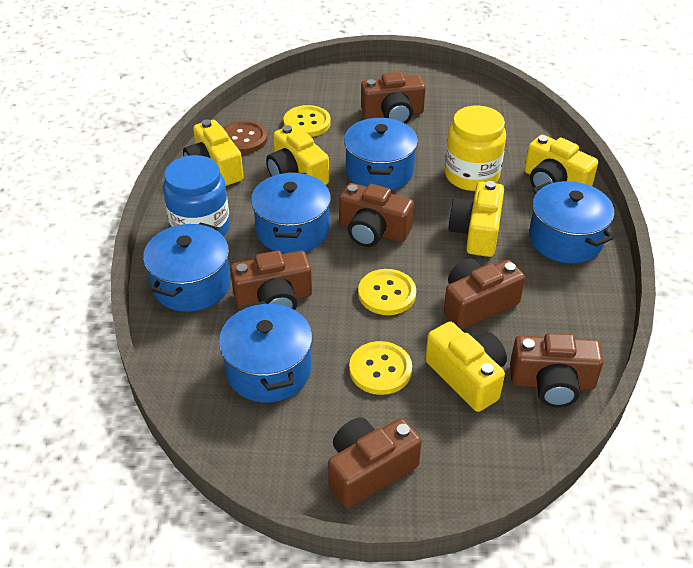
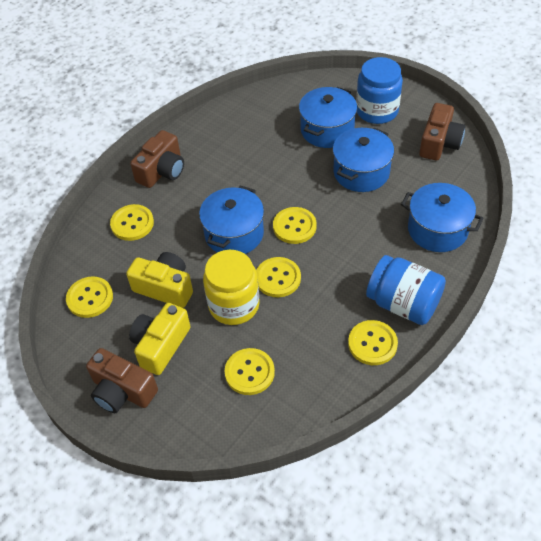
blue jar: [163,155,230,236] = 1 -> [356,57,403,124] [366,255,446,325] = 2
blue pot: [143,222,231,312] [219,301,313,403] [251,172,331,253] [344,118,418,191] [529,181,614,264] = 5 -> [199,186,264,254] [299,87,357,148] [333,128,394,192] [401,183,484,252] = 4
brown button: [223,121,268,154] = 1 -> none = 0
brown camera: [230,251,312,310] [328,418,422,508] [339,183,414,247] [361,72,426,124] [444,259,525,330] [510,333,603,407] = 6 -> [86,348,158,413] [130,130,184,188] [419,103,465,161] = 3
yellow button: [284,105,331,137] [349,341,412,395] [358,269,416,315] = 3 -> [66,276,113,318] [110,204,154,241] [224,348,275,395] [256,257,301,297] [273,207,316,244] [348,320,398,365] = 6
yellow camera: [183,120,244,186] [266,125,329,185] [425,322,507,412] [448,181,504,257] [524,135,598,188] = 5 -> [126,252,193,308] [129,303,191,375] = 2

